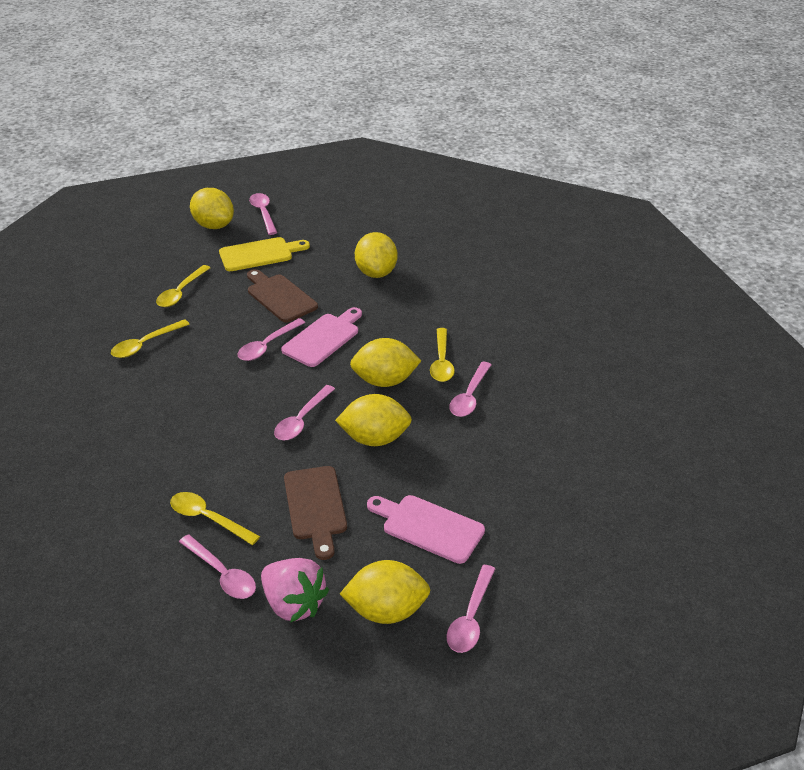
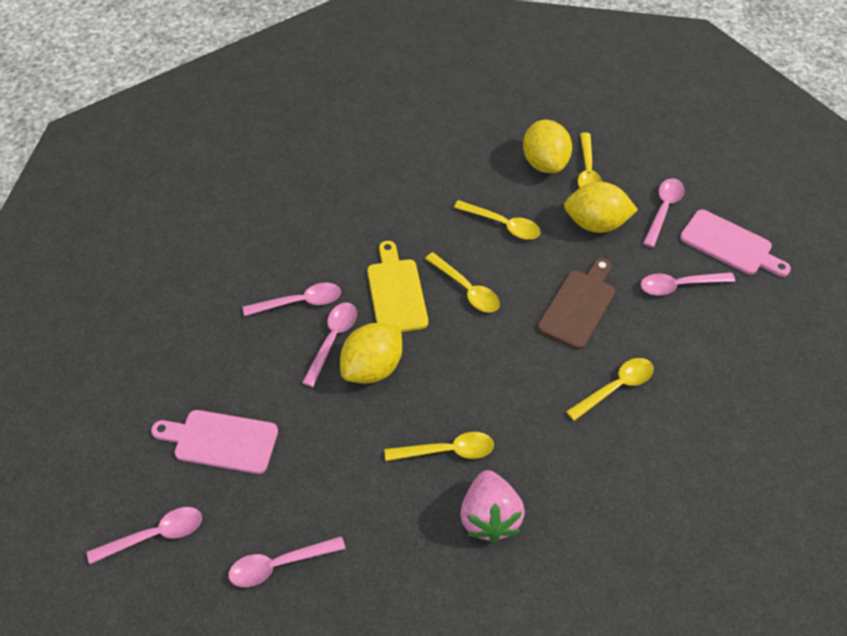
brown cutting board: [247,269,318,323] [284,466,347,560] = 2 -> [537,258,615,349] = 1
yellow lemon: [190,188,234,229] [335,394,412,446] [340,560,430,624] [350,338,422,387] [355,232,397,278] = 5 -> [340,323,402,384] [523,120,572,173] [564,182,638,233] = 3
yellow spoon: [111,319,190,358] [156,265,210,307] [170,492,260,545] [430,328,455,382] = 4 -> [384,432,494,461] [425,252,500,313] [454,200,540,240] [566,358,654,421] [578,133,602,188] = 5

